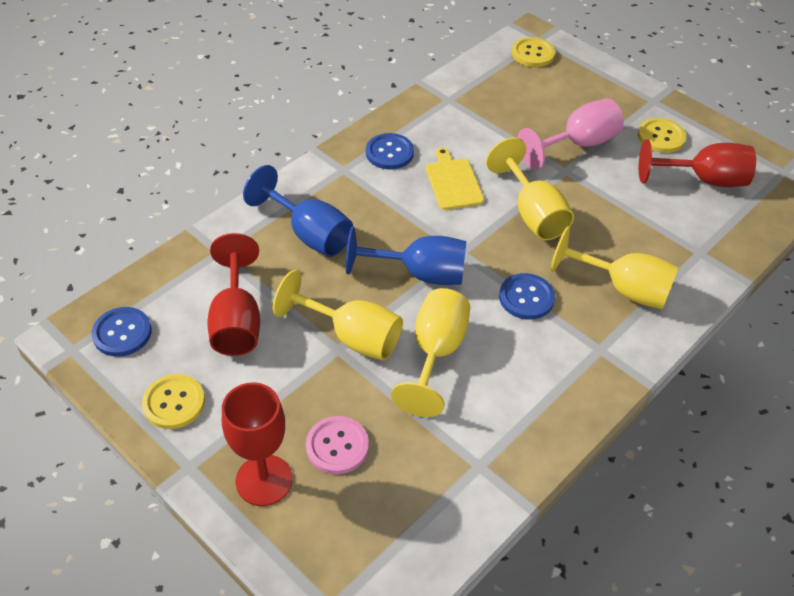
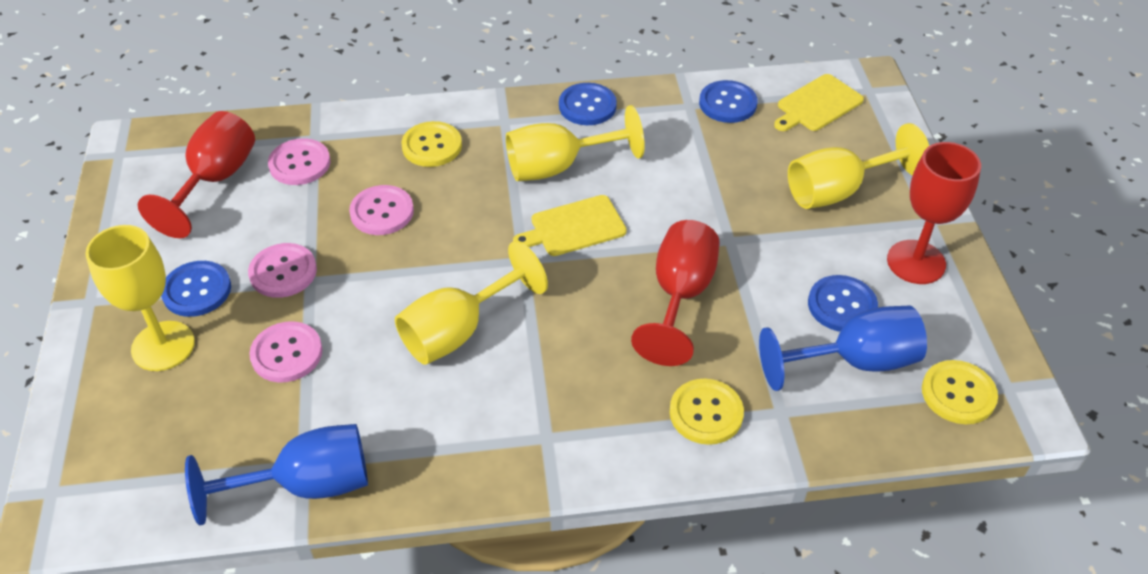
blue button: [91,307,152,357] [366,133,414,169] [499,273,555,320] = 3 -> [161,261,231,317] [559,83,617,125] [699,80,757,123] [808,275,878,332] = 4
pink button: [306,416,369,474] = 1 -> [248,243,317,298] [249,321,323,383] [268,138,330,185] [349,185,414,235] = 4
pink goblet: [518,98,624,170] = 1 -> none = 0
yellow cutting board: [426,147,484,210] = 1 -> [513,195,627,256] [774,74,864,131] = 2

